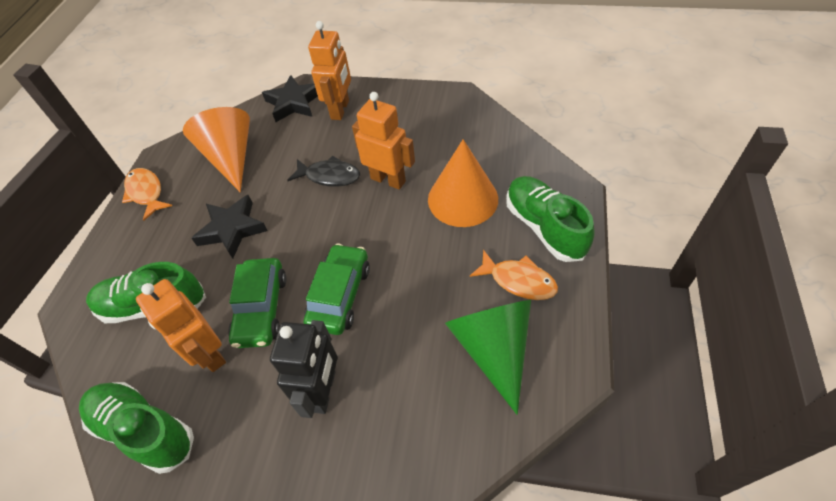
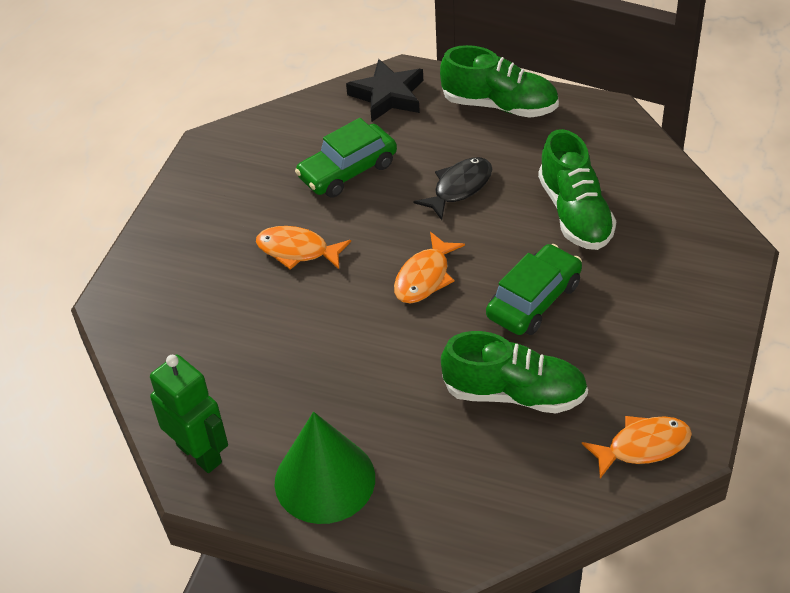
black robot: [270,320,337,418] = 1 -> none = 0
black star: [191,195,268,259] [262,75,318,122] = 2 -> [346,59,423,122] = 1
green robot: none = 0 -> [150,355,228,473] = 1
orange cone: [183,107,250,192] [428,139,498,227] = 2 -> none = 0
orange fish: [122,168,172,221] [470,250,558,300] = 2 -> [256,226,351,270] [394,232,465,304] [582,416,692,478] = 3
orange robot: [136,279,226,372] [308,21,351,120] [352,92,415,190] = 3 -> none = 0

